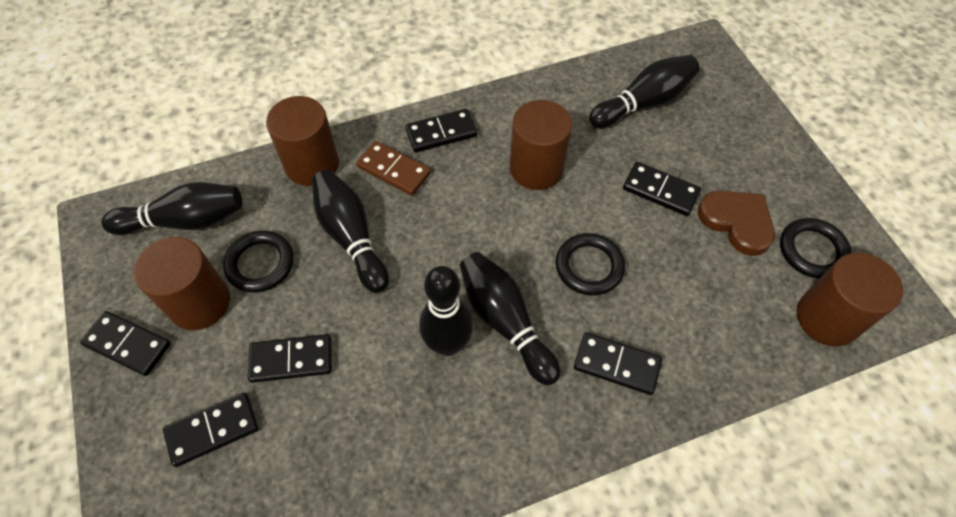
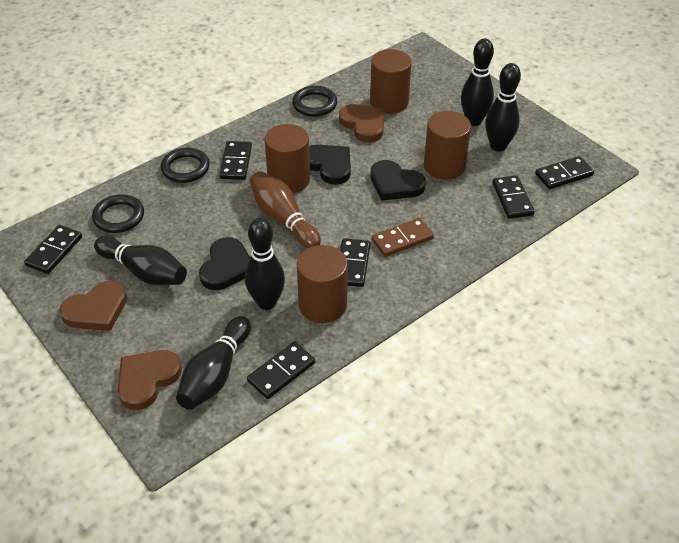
black heart: none = 0 -> [199,237,250,290] [309,145,351,185] [371,160,426,201] = 3
brown bowling pin: none = 0 -> [250,171,321,249] = 1
brown heart: [698,191,775,256] = 1 -> [59,281,127,331] [117,350,182,410] [339,104,385,142] = 3

